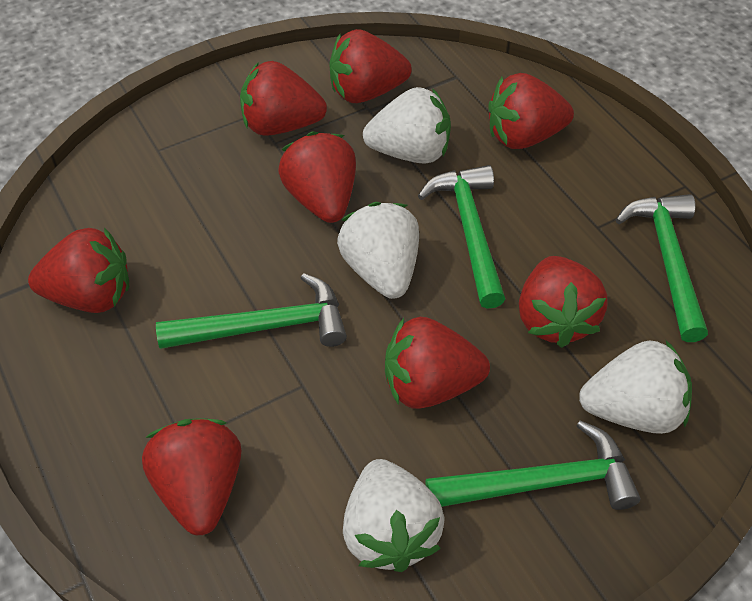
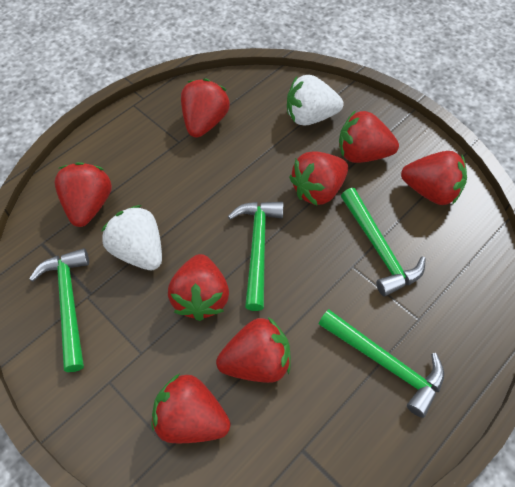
white strawberry: [337,202,419,299] [343,459,445,572] [363,87,451,164] [579,340,692,434] = 4 -> [101,205,162,270] [287,75,343,126] = 2

